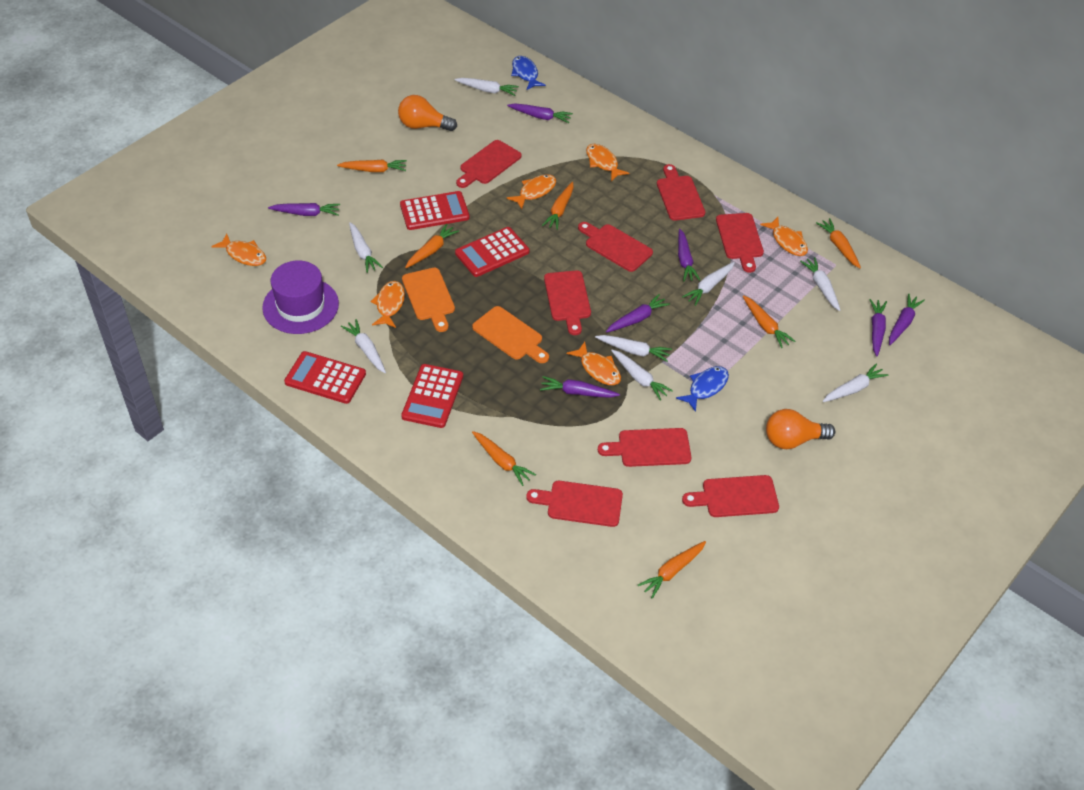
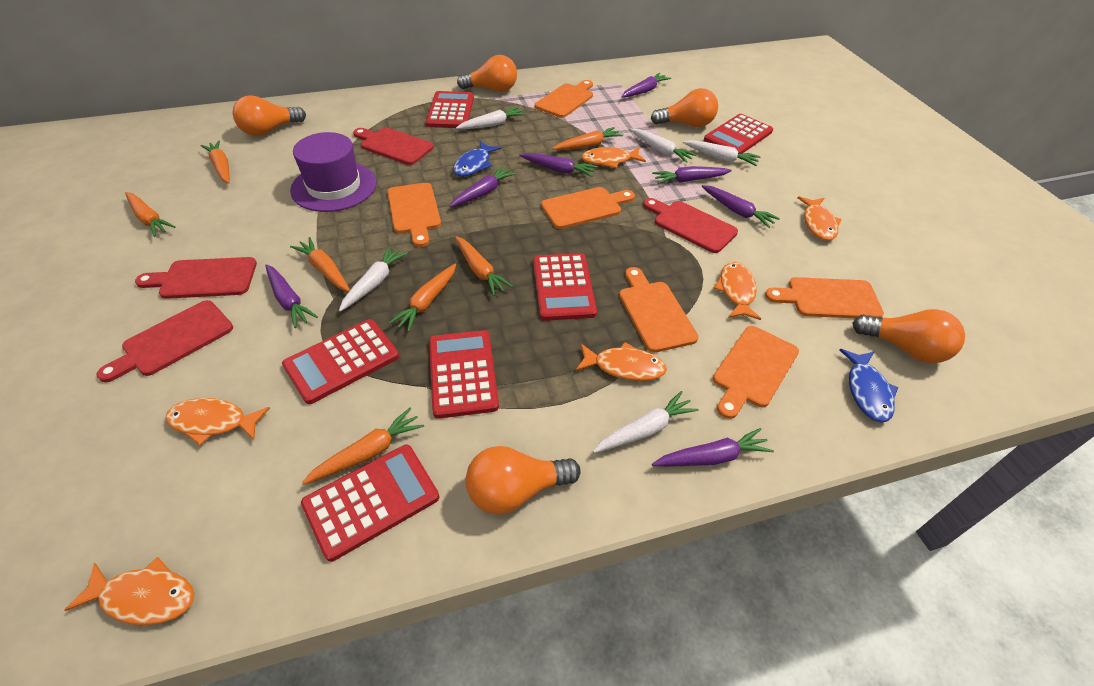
orange cutting board: [402,268,455,332] [472,306,549,363] = 2 -> [387,183,441,247] [535,80,593,118] [541,187,635,229] [619,267,699,352] [713,326,799,419] [765,277,884,318] = 6
orange light bulb: [398,95,457,131] [766,409,835,449] = 2 -> [232,95,306,136] [457,55,517,92] [465,446,581,515] [651,88,718,127] [852,309,965,363] = 5
red calculator: [284,351,366,404] [400,191,470,230] [401,364,463,428] [455,227,529,277] = 4 -> [282,319,399,404] [301,445,439,562] [426,91,474,128] [429,330,499,419] [533,253,597,321] [704,114,773,154] = 6
red cutting board: [456,140,521,188] [526,481,623,527] [544,271,591,335] [578,222,653,272] [598,428,691,467] [657,164,705,221] [682,475,779,517] [716,213,764,273] = 8 -> [97,300,233,382] [135,257,257,299] [353,128,434,165] [643,198,738,253] = 4
white carrot: [341,319,386,373] [349,222,383,273] [455,78,519,96] [595,335,672,362] [611,350,673,400] [682,262,735,306] [800,257,841,311] [822,363,888,402] = 8 -> [339,246,408,312] [456,107,526,129] [593,391,699,453] [630,129,697,163] [683,140,760,166] = 5

